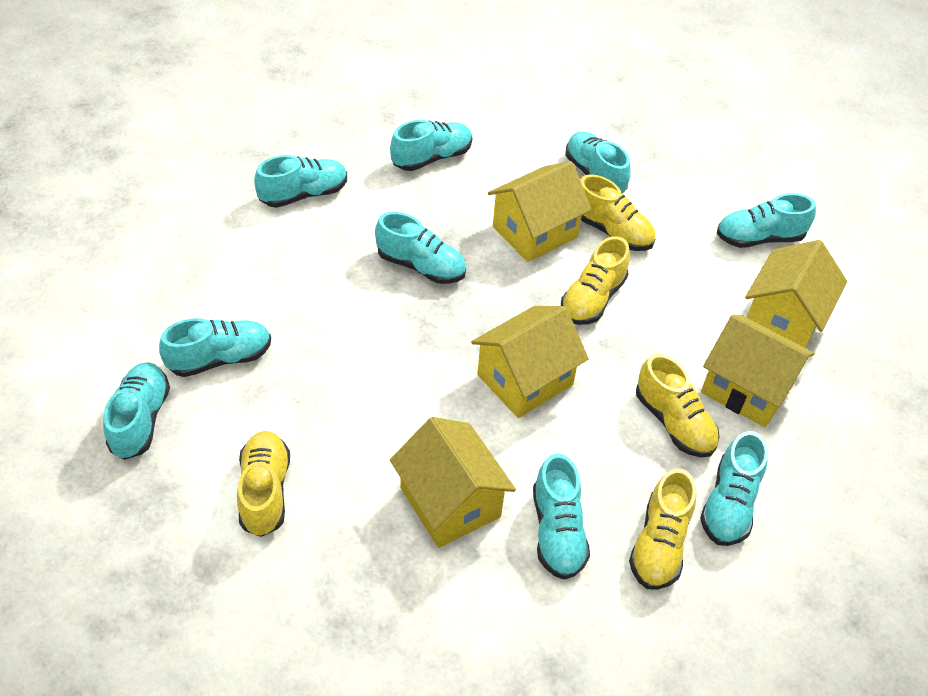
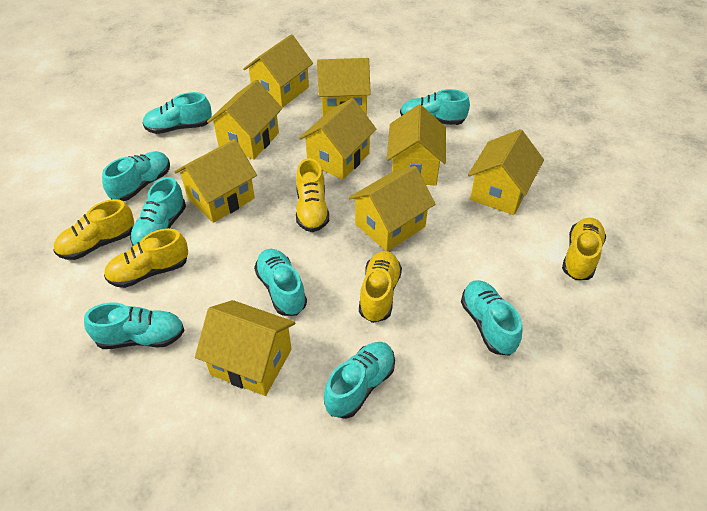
turquoise shoe: [103,362,170,460] [159,318,271,377] [254,155,347,208] [375,212,466,284] [390,120,472,171] [533,453,590,580] [565,131,631,194] [700,431,768,546] [717,193,816,248] = 9 -> [84,303,184,349] [102,151,170,201] [130,177,186,246] [143,92,212,134] [254,249,307,316] [324,342,395,419] [400,89,470,125] [461,280,522,356] = 8
yellow house: [390,417,516,548] [471,306,589,418] [488,161,592,262] [701,315,815,427] [745,240,847,348] = 5 -> [174,139,257,223] [195,300,295,396] [207,80,282,159] [243,34,313,108] [299,98,376,180] [317,58,371,117] [349,166,436,251] [387,105,446,185] [468,129,544,215] = 9

